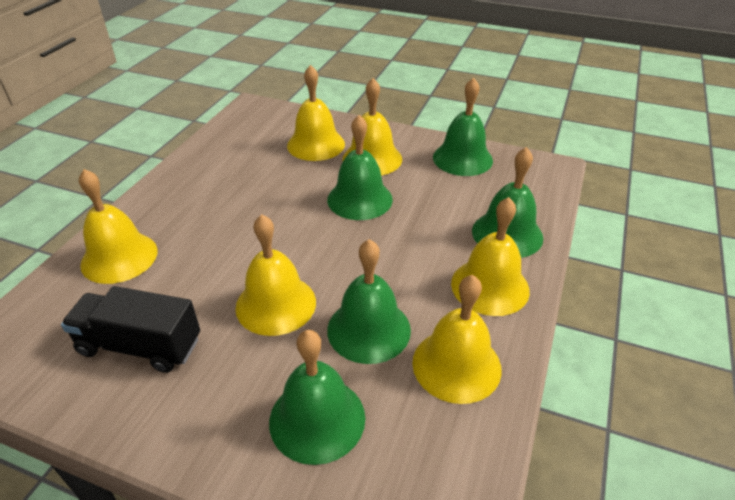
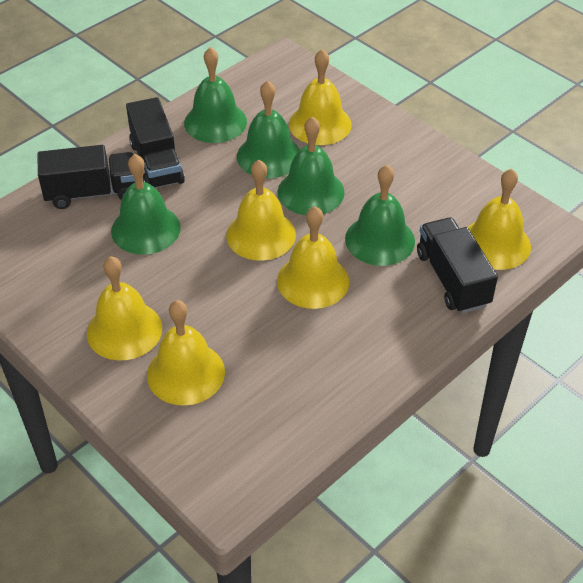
black truck: [61,286,200,373] = 1 -> [37,145,135,209] [126,97,185,188] [417,217,498,313] = 3

